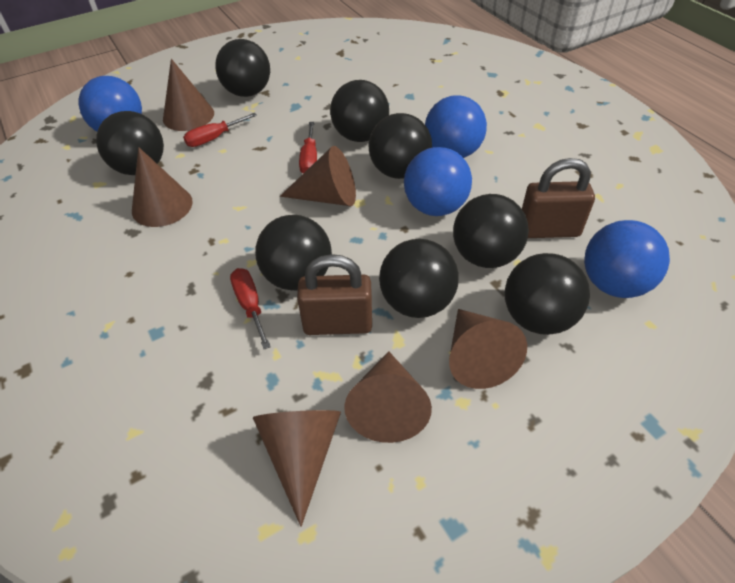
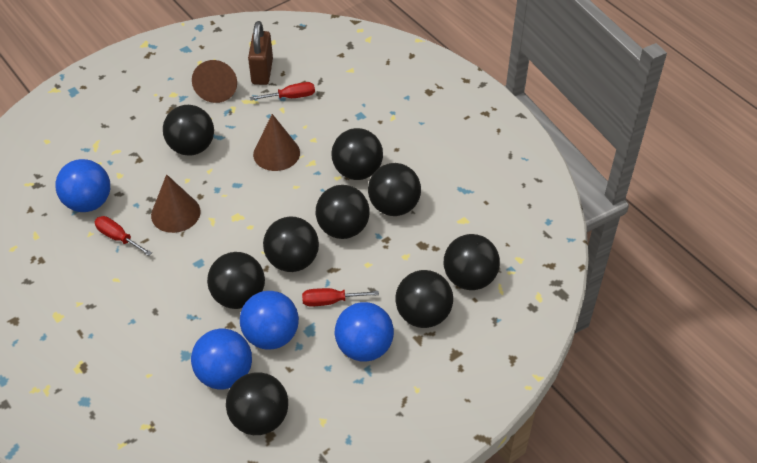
black ball: [96,111,164,175] [215,39,270,97] [255,215,332,291] [330,80,389,142] [369,113,432,179] [379,239,459,318] [453,194,529,268] [505,253,590,335] = 8 -> [163,105,214,156] [207,252,265,309] [226,372,288,435] [263,217,319,272] [316,185,370,239] [331,128,383,180] [368,163,421,216] [395,270,453,328] [444,234,500,290] = 9
brown cone: [132,147,193,227] [163,59,214,131] [253,410,341,527] [280,146,356,206] [344,351,432,443] [449,309,527,389] = 6 -> [151,174,201,233] [192,60,237,103] [253,114,300,171] = 3
brown padlock: [297,254,372,335] [522,158,595,238] = 2 -> [248,21,273,85] = 1

